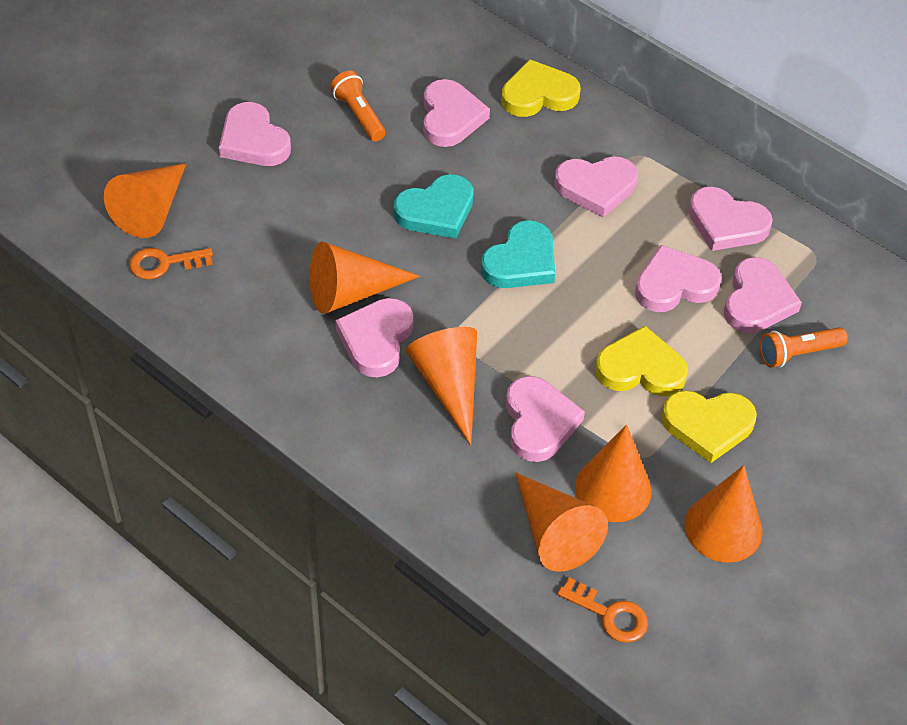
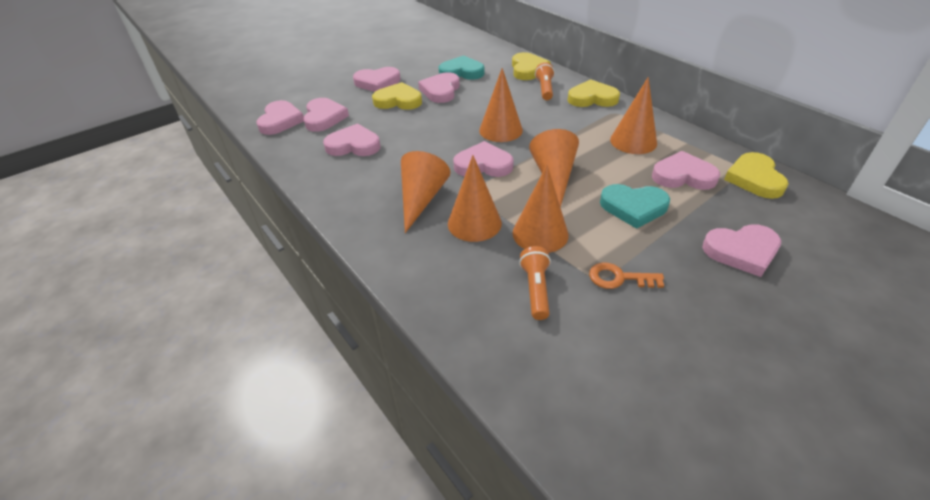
orange key: [129,248,213,280] [557,577,648,643] = 2 -> [589,263,664,289] = 1
yellow heart: [501,59,581,117] [595,326,688,396] [661,390,757,463] = 3 -> [372,82,422,110] [512,52,550,80] [567,79,620,107] [724,152,789,199] = 4

